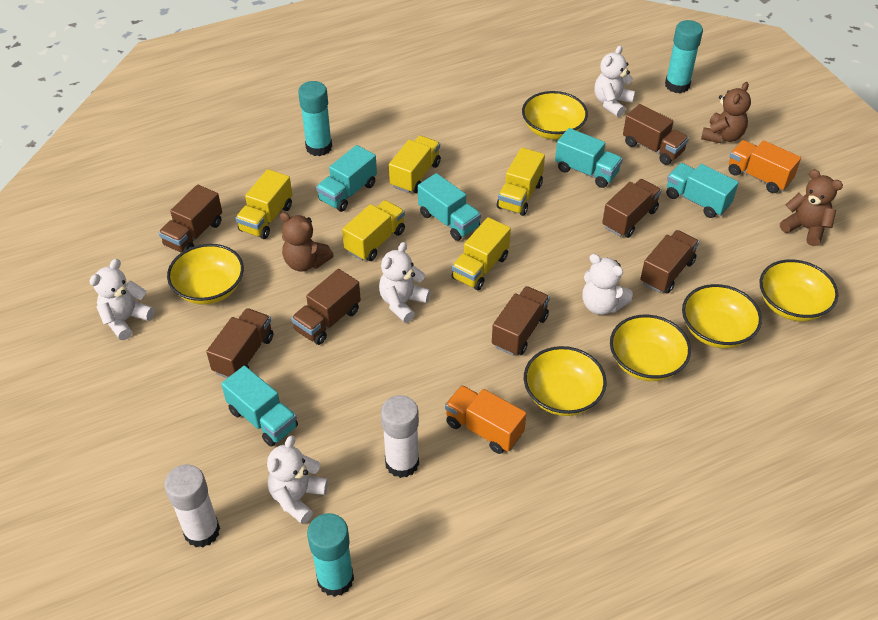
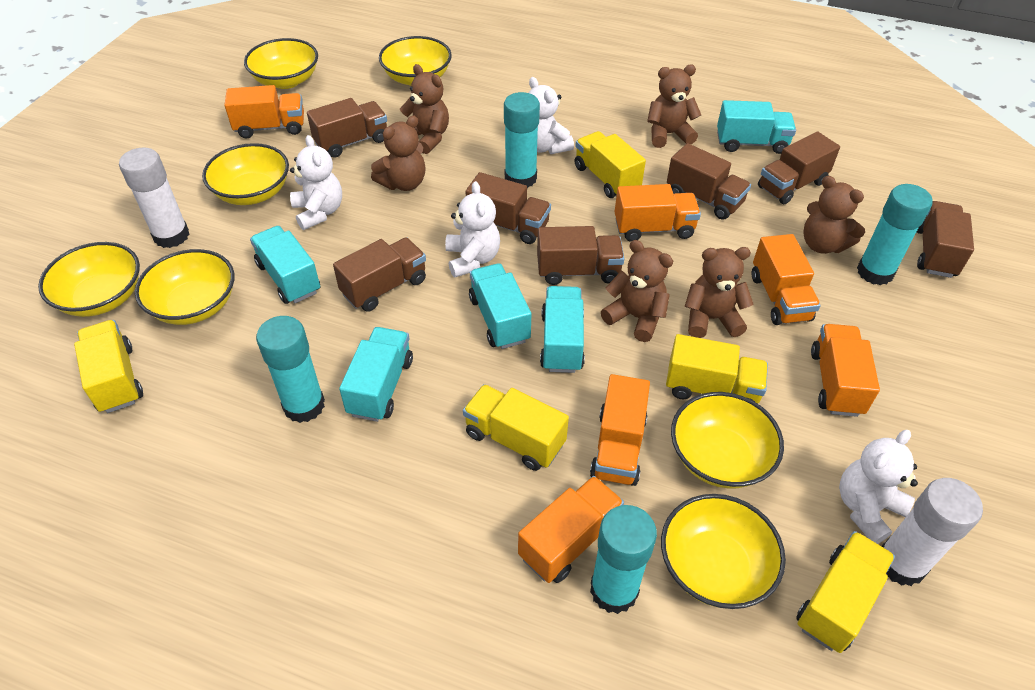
brown teddy bear: [280,212,334,272] [701,82,751,143] [780,169,843,246] = 3 -> [371,116,426,191] [400,64,449,154] [601,240,673,342] [647,65,701,148] [685,247,754,338] [803,176,865,254] = 6
orange truck: [445,385,527,454] [728,140,801,193] = 2 -> [224,85,304,138] [518,476,624,583] [590,374,650,486] [615,184,701,242] [752,234,821,325] [811,324,880,417] = 6
turquoise glue stick: [298,81,332,156] [307,513,354,597] [665,20,703,93] = 3 -> [256,316,325,423] [504,92,540,188] [590,505,657,614] [857,184,933,285] = 4
white teddy bear: [89,259,155,340] [267,436,328,524] [379,242,431,323] [582,254,633,315] [595,45,635,117] = 5 -> [290,135,342,230] [445,181,500,277] [529,77,574,154] [839,430,918,544] = 4
yellow bowl: [167,244,244,305] [522,91,588,140] [524,346,607,416] [610,315,691,381] [682,284,762,348] [760,259,838,321] = 6 -> [38,242,140,317] [135,249,234,325] [202,143,289,205] [244,38,318,89] [379,36,452,86] [661,494,786,609] [671,392,784,489] = 7

